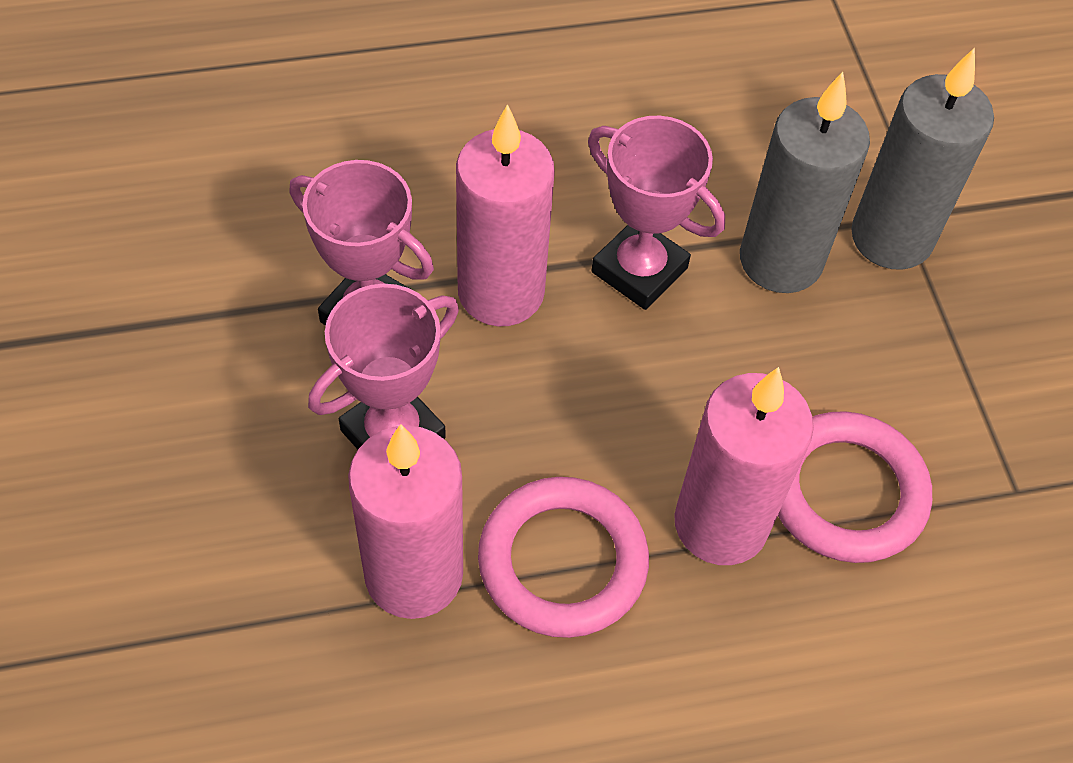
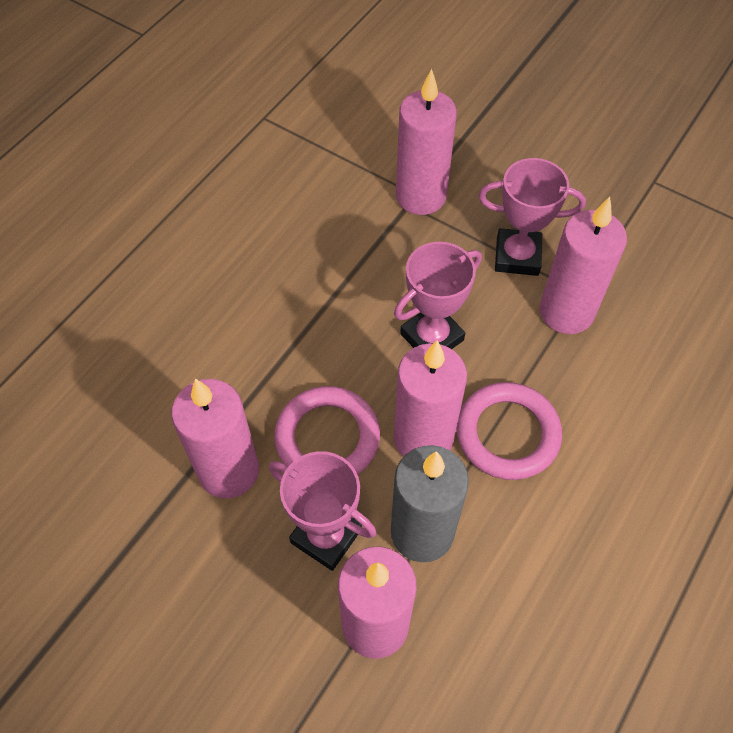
grey candle: [740,72,870,293] [851,48,994,270] = 2 -> [391,445,469,562] = 1
pink candle: [348,424,463,619] [456,104,555,326] [674,367,814,565] = 3 -> [171,379,259,499] [338,547,417,659] [394,340,467,457] [396,69,457,215] [540,197,627,334] = 5

